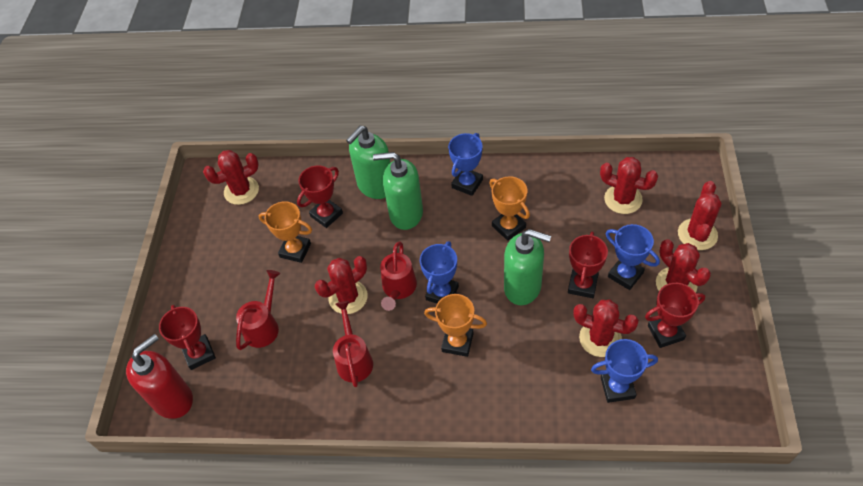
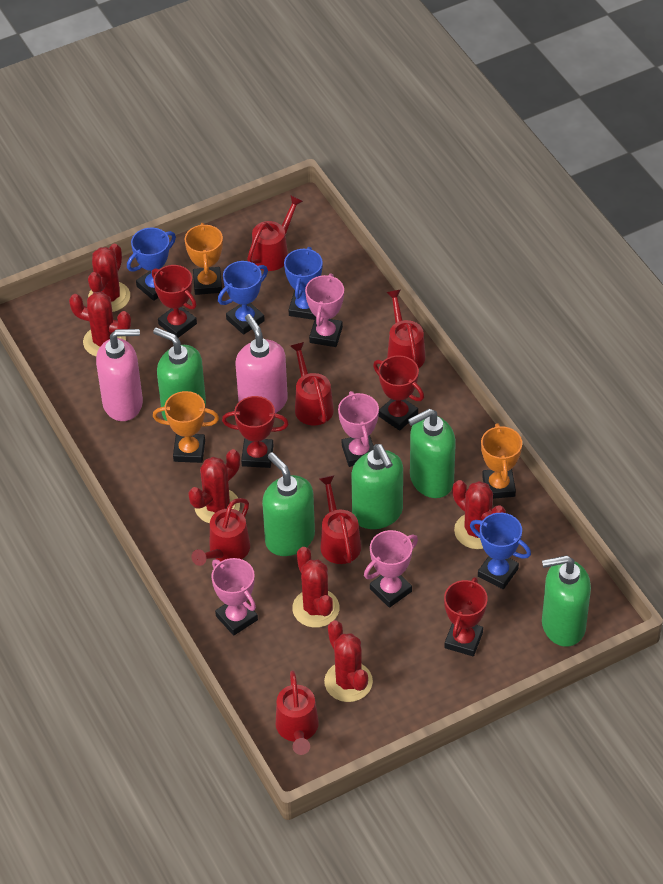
green soap dispenser: [346,126,391,199] [373,152,423,230] [504,229,551,305] = 3 -> [153,327,206,421] [262,452,315,556] [351,444,403,529] [408,409,456,498] [542,555,591,647] = 5
pink soap dispenser: none = 0 -> [96,329,143,421] [236,314,288,413] = 2
pink trophy: none = 0 -> [211,558,258,636] [305,274,344,347] [338,391,379,467] [364,530,418,608] = 4
red soap dispenser: [126,334,193,419] = 1 -> none = 0
red watering can: [236,270,280,350] [333,301,373,387] [380,242,417,311] = 3 -> [192,498,250,566] [247,195,303,271] [276,670,319,755] [290,342,334,426] [319,475,361,564] [386,289,425,368] = 6

